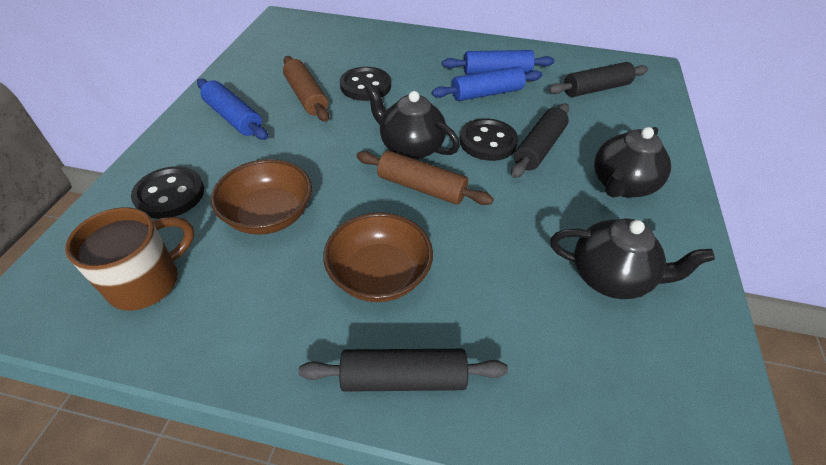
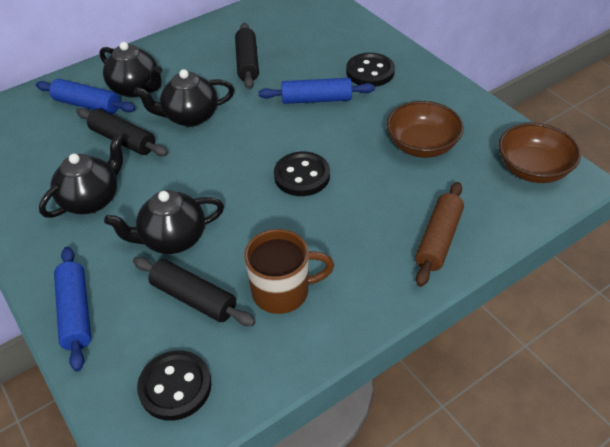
black teapot: [365,83,460,160] [550,218,715,299] [594,127,671,198] = 3 -> [39,134,124,218] [99,42,162,97] [104,190,224,254] [134,69,234,127] = 4
brown rolling pin: [283,56,329,122] [356,151,494,205] = 2 -> [415,182,464,287] = 1

